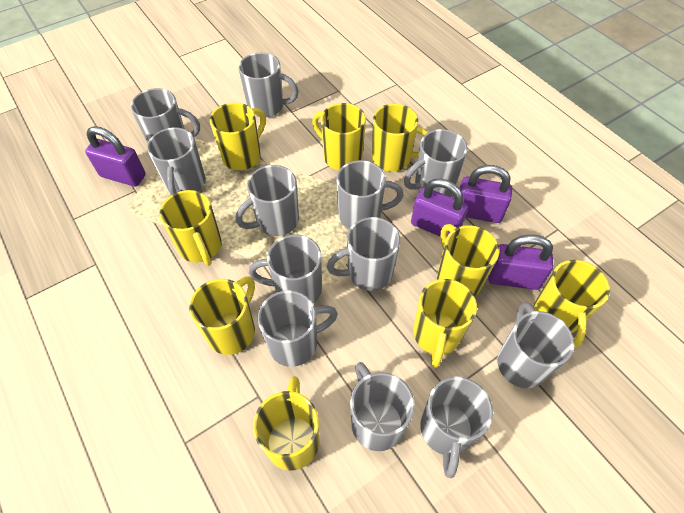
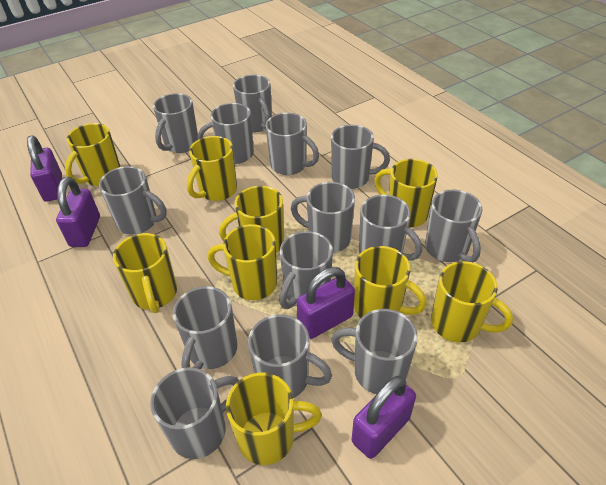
grey mug: [131,88,200,143] [147,127,205,195] [236,165,299,236] [238,53,299,117] [249,234,322,304] [258,290,338,367] [327,217,400,291] [336,160,404,229] [350,362,415,451] [404,129,468,196] [420,376,493,478] [497,302,575,388] = 12 -> [99,166,167,234] [150,367,239,459] [153,93,198,153] [173,286,237,369] [197,103,254,164] [233,75,272,132] [248,314,332,398] [265,113,319,175] [279,231,333,309] [291,182,355,253] [331,125,390,189] [331,309,418,394] [359,195,422,261] [425,189,482,262] = 14

